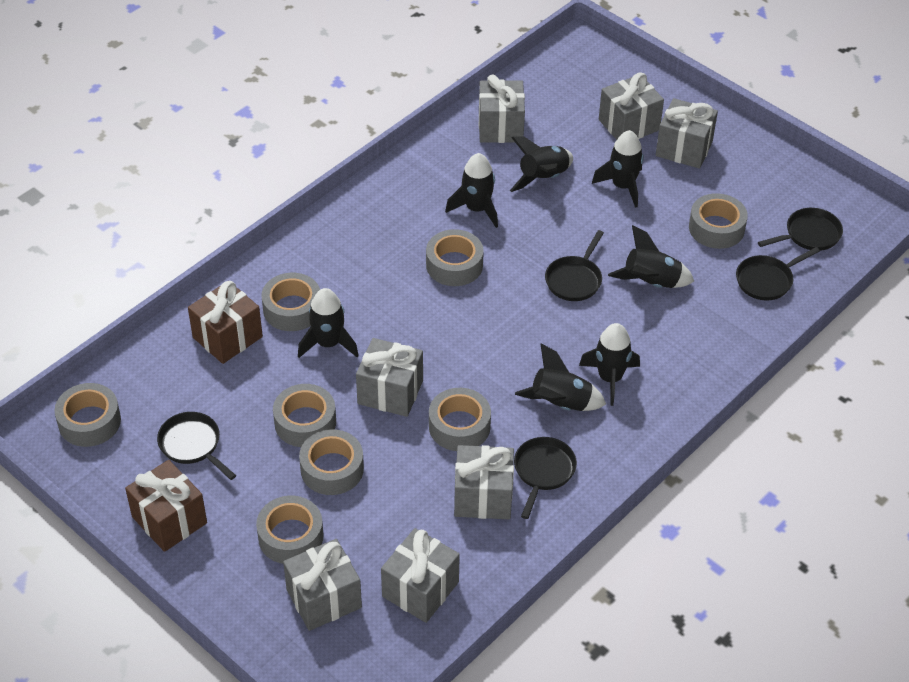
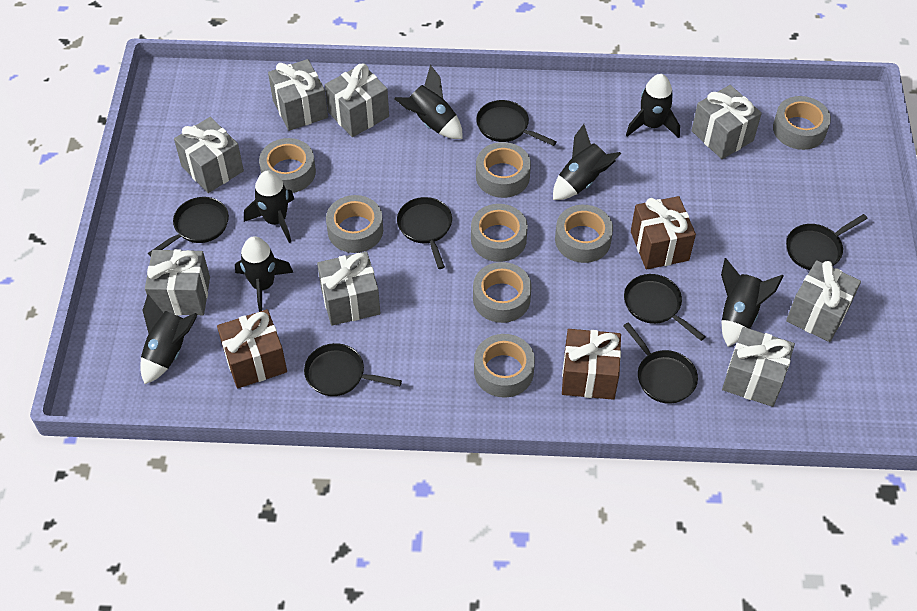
black pan: [157,412,236,480] [514,437,577,519] [545,230,604,301] [736,247,820,301] [758,208,843,251] = 5 -> [148,197,229,257] [304,343,402,396] [397,197,452,269] [476,100,557,146] [623,322,698,404] [624,274,705,341] [786,214,868,270] = 7
brown gift: [125,460,207,552] [188,281,263,364] = 2 -> [217,309,287,388] [562,329,621,400] [631,196,696,269] = 3
grey gift: [283,539,362,631] [356,338,423,417] [381,528,460,623] [454,445,514,519] [479,75,525,143] [599,72,664,140] [656,98,718,169] = 7 -> [145,249,210,315] [174,117,244,193] [268,59,328,131] [317,251,380,326] [325,64,389,137] [691,85,762,159] [722,327,795,407] [786,260,861,342] = 8

